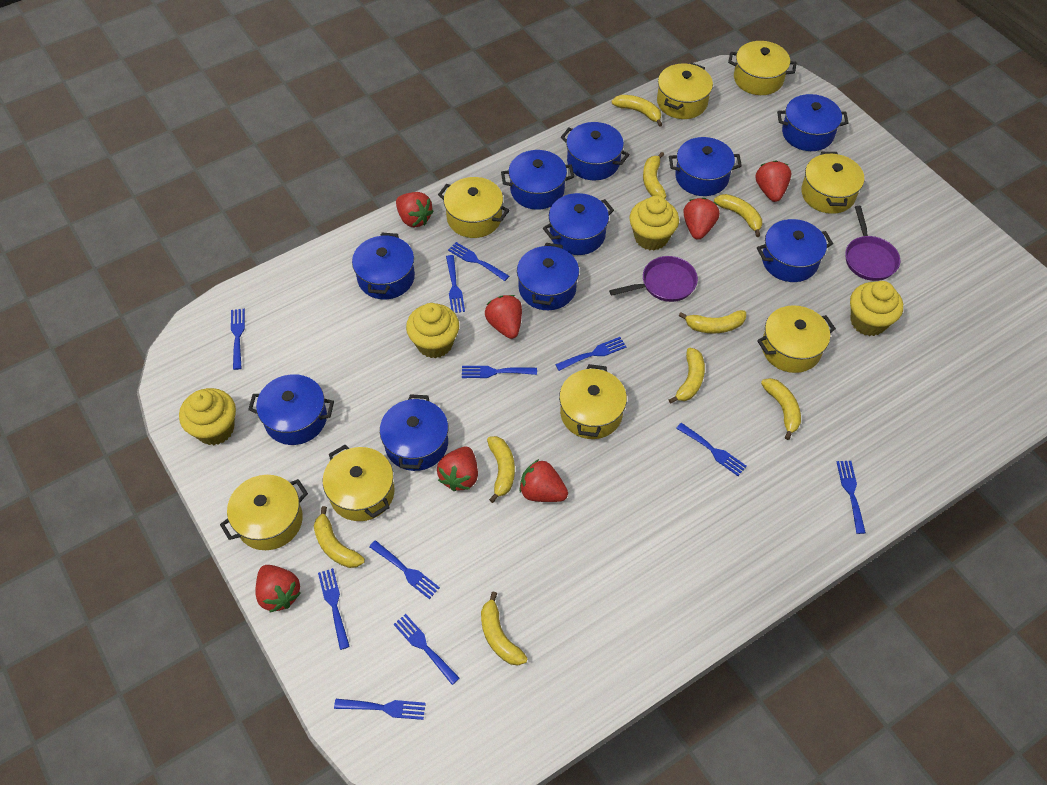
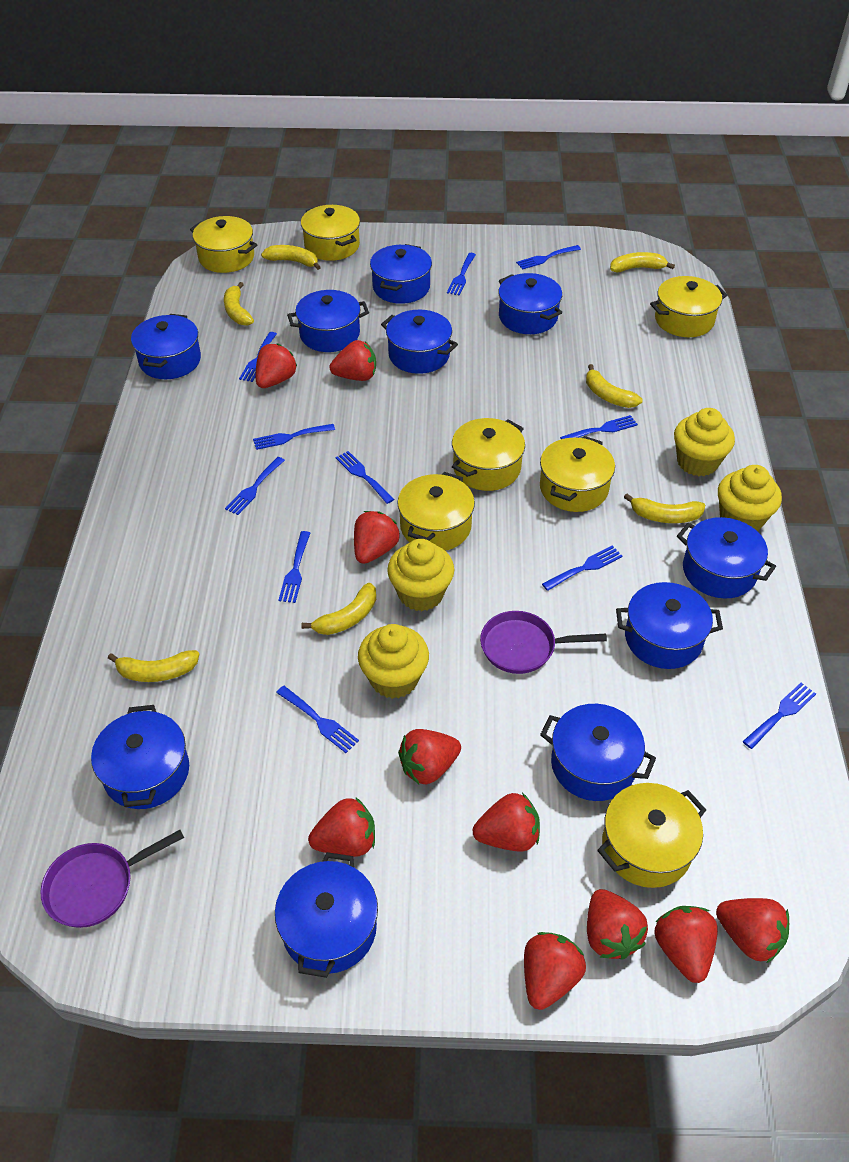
red strawberry: [255,565,301,613] [396,192,434,227] [437,446,478,491] [485,295,522,339] [519,459,568,502] [683,198,720,240] [755,160,791,202] = 7 -> [256,343,297,388] [308,798,375,857] [329,340,376,381] [354,511,400,564] [398,729,461,784] [472,793,540,851] [524,932,586,1010] [587,889,648,960] [654,906,718,983] [716,898,789,964] = 10
yellow banana: [314,506,365,568] [481,592,528,665] [487,436,515,503] [612,95,663,127] [643,152,667,199] [669,347,705,404] [679,310,746,334] [714,194,762,237] [761,378,801,440] = 9 -> [108,650,199,682] [224,282,254,326] [261,245,321,270] [301,583,376,635] [586,364,642,408] [610,252,675,272] [624,493,705,523] = 7
yellow pot: [220,475,308,550] [323,445,395,521] [438,177,510,238] [559,364,627,439] [657,63,713,119] [728,41,797,95] [757,305,836,373] [801,152,864,214] = 8 -> [190,216,257,273] [301,205,360,261] [397,472,475,551] [452,418,525,491] [540,436,615,512] [597,783,706,888] [650,276,727,337] = 7

